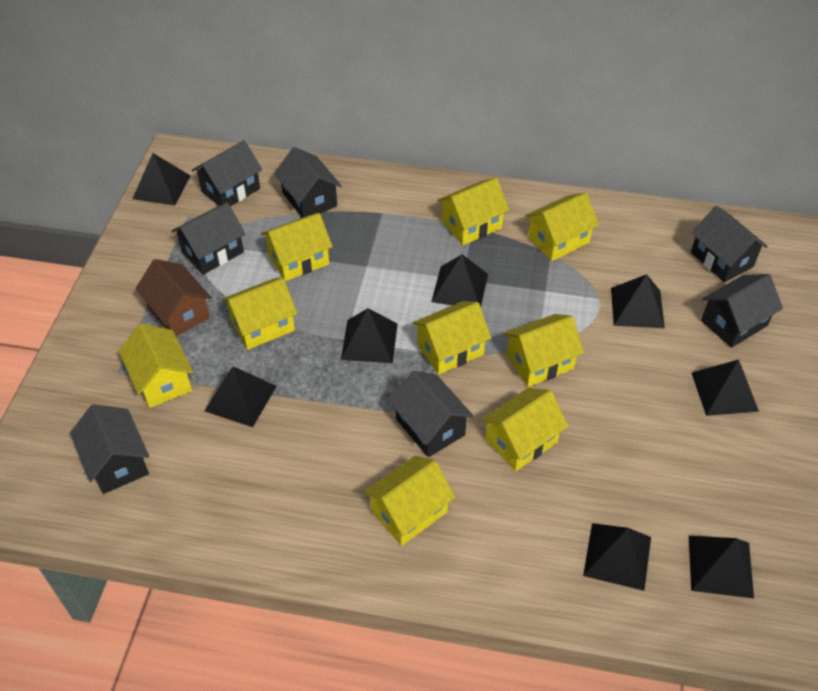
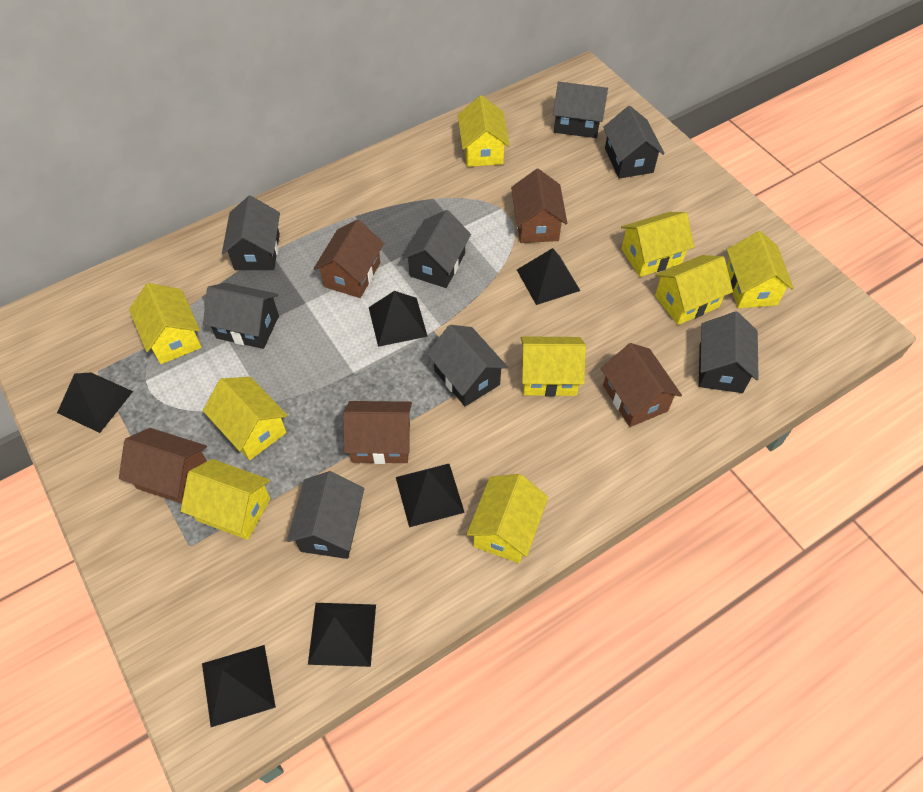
black house: [70,404,149,494] [172,202,245,275] [192,140,262,206] [274,147,342,218] [389,371,474,457] [691,206,768,282] [701,274,783,348] = 7 -> [203,283,279,349] [222,196,280,270] [287,471,364,559] [402,210,471,288] [427,325,508,406] [553,82,608,138] [603,106,665,179] [699,311,759,393] = 8
black pyramid: [132,153,191,206] [205,366,277,427] [341,308,398,363] [431,254,488,307] [583,523,651,591] [611,274,665,328] [689,536,754,598] [692,359,759,416] = 8 -> [57,372,133,433] [202,645,276,727] [308,603,376,667] [369,291,428,347] [396,464,465,527] [517,248,580,305] = 6
brown house: [135,259,212,336] = 1 -> [119,428,207,504] [313,219,384,298] [343,401,412,464] [511,169,567,243] [601,343,682,427] = 5

